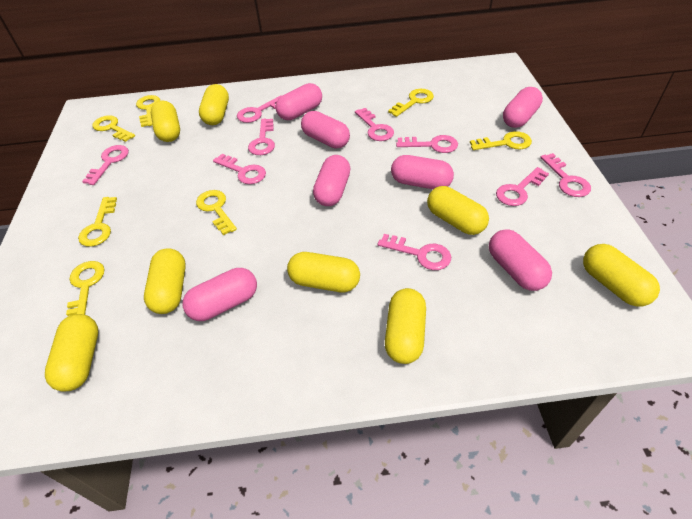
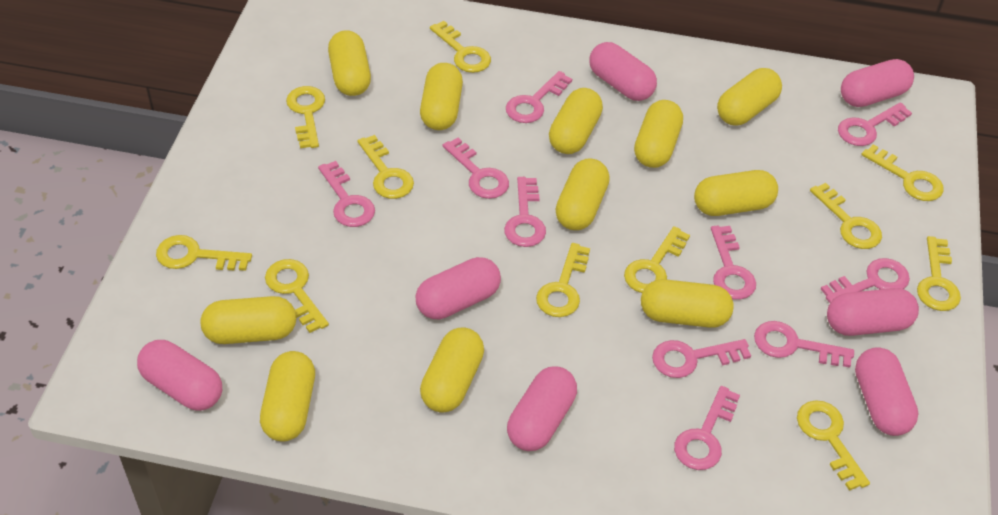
pink key: [82,145,129,185] [213,154,266,184] [237,95,281,123] [248,118,275,155] [355,108,394,141] [378,234,451,270] [396,135,458,153] [496,167,549,206] [540,153,591,197] = 9 -> [318,161,375,227] [443,138,509,199] [504,177,546,247] [506,71,572,123] [652,339,751,378] [674,386,740,470] [711,225,756,300] [754,321,854,368] [821,258,910,303] [838,102,912,146] = 10
yellow capsule: [45,314,98,392] [144,248,186,314] [151,100,180,142] [199,84,229,125] [287,252,360,292] [385,288,426,364] [427,186,489,235] [583,244,660,307] = 8 -> [201,296,296,344] [260,351,315,441] [328,30,371,96] [420,63,463,130] [420,328,484,412] [549,88,603,154] [555,158,610,230] [634,100,683,168] [641,279,734,328] [694,170,778,216] [717,68,782,126] = 11
yellow key: [66,261,104,316] [78,197,117,247] [92,115,135,142] [136,95,160,127] [196,190,237,235] [388,89,434,117] [470,131,532,150] = 7 -> [156,235,252,271] [265,259,329,333] [286,86,325,148] [358,135,414,199] [430,21,491,73] [536,243,590,317] [624,226,690,293] [797,400,870,491] [810,183,882,249] [861,144,944,201] [917,236,961,311] = 11

